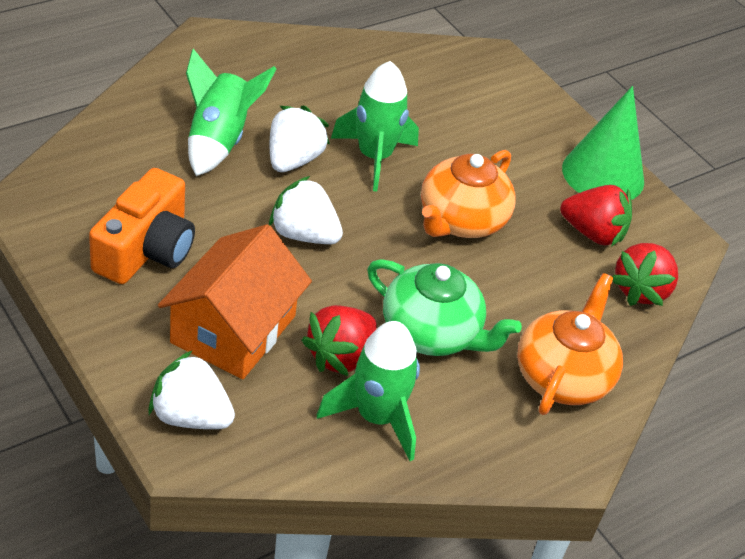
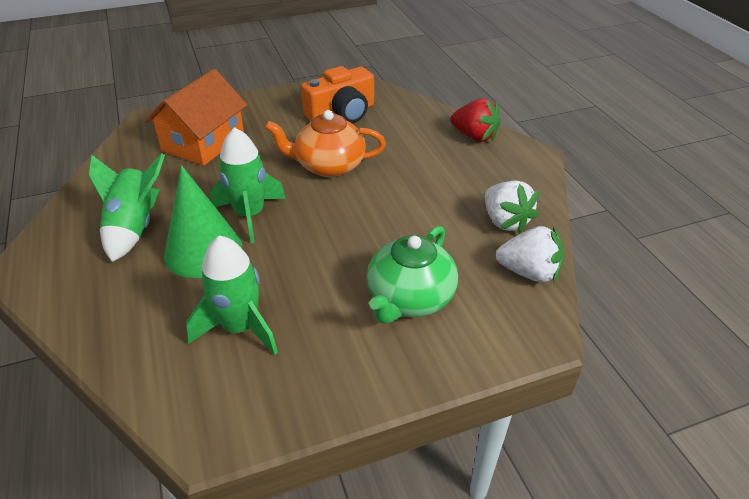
orange teapot: [421,150,516,238] [517,273,623,415] = 2 -> [265,110,386,177] = 1
red strawberry: [301,305,377,376] [560,185,632,247] [612,243,678,306] = 3 -> [451,98,501,142] = 1
white strawberry: [148,350,235,429] [269,106,330,172] [269,176,343,244] = 3 -> [485,180,539,234] [496,226,564,283] = 2

